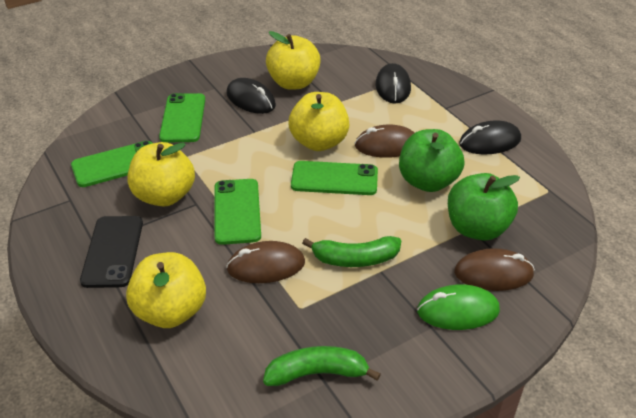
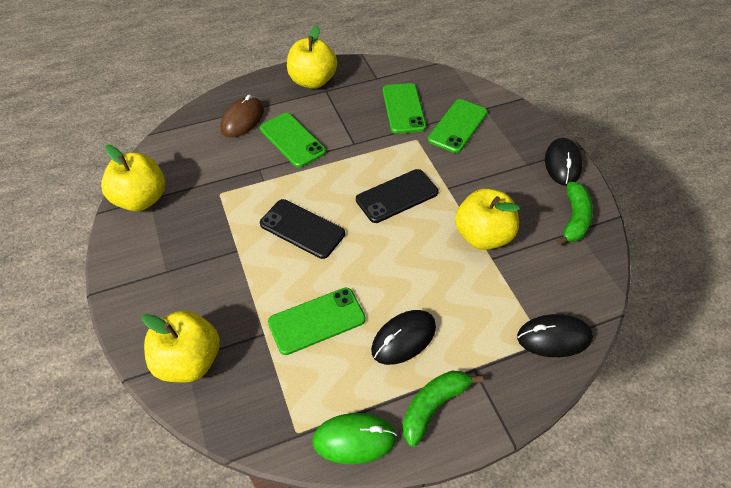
black phone: [80,216,143,288] = 1 -> [260,199,345,259] [356,169,438,223] = 2
brown mouse: [226,241,305,283] [355,124,415,158] [454,248,535,291] = 3 -> [220,95,264,138] = 1
green apple: [399,129,464,192] [448,173,520,241] = 2 -> none = 0

